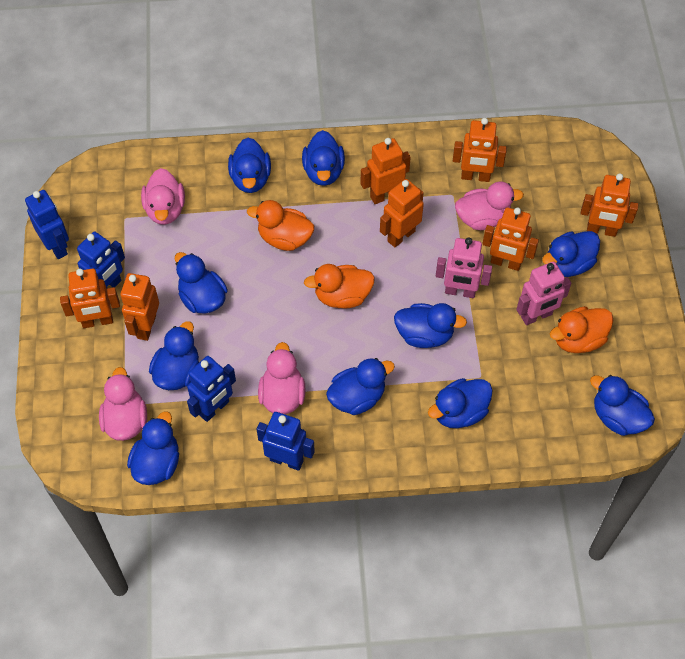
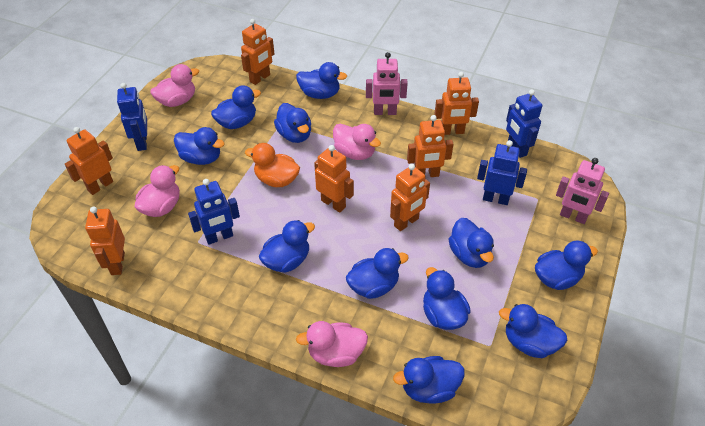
blue duck: [127,411,179,485] [149,321,199,390] [175,252,228,314] [228,138,271,193] [302,130,345,186] [326,358,395,415] [394,303,467,348] [428,378,493,428] [542,231,600,277] [590,375,655,436] = 10 -> [174,127,225,165] [211,85,261,129] [259,220,315,273] [274,103,311,143] [296,62,347,99] [346,248,409,299] [393,356,465,404] [423,267,471,330] [449,218,494,268] [499,304,567,358] [535,240,598,290] = 11
orange duck: [247,200,314,251] [304,264,375,308] [550,306,613,353] = 3 -> [245,143,300,187] = 1

